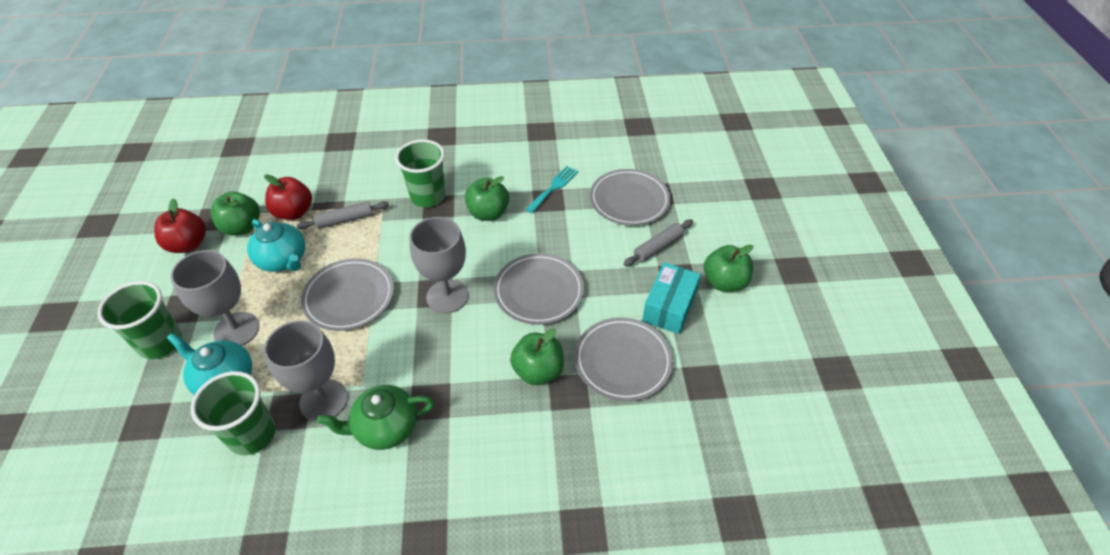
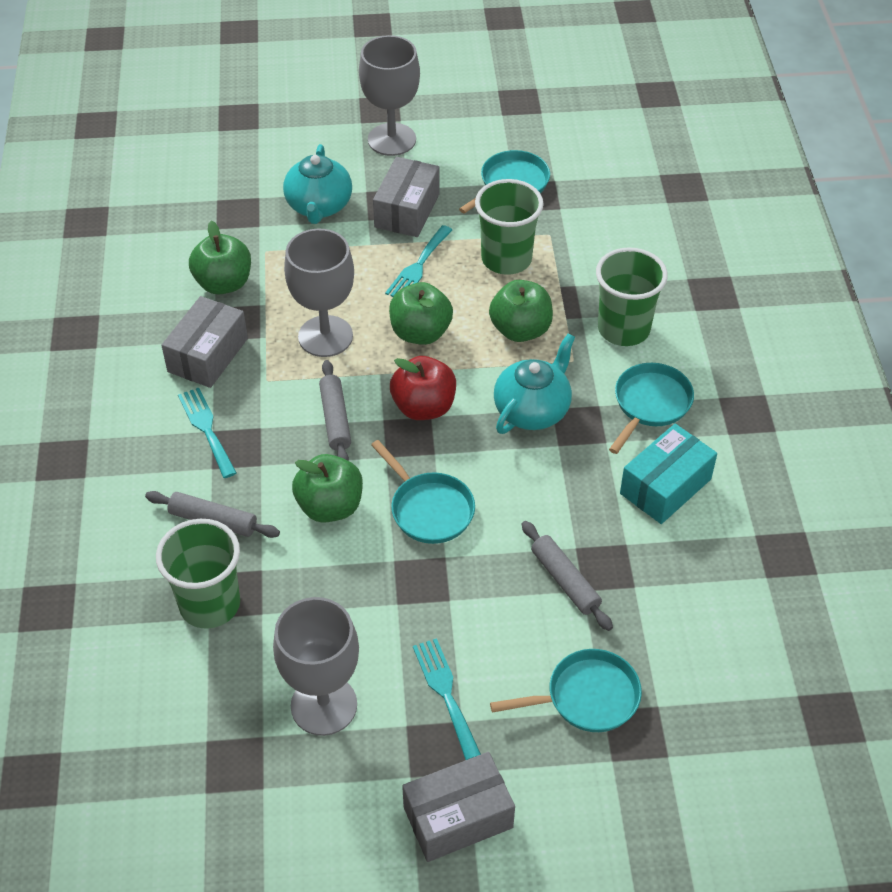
green teapot: [317,385,434,450] = 1 -> none = 0
grey box: none = 0 -> [161,296,248,388] [373,157,440,237] [402,752,515,862] = 3
grey plate: [301,258,394,331] [494,253,584,325] [575,317,673,401] [590,169,671,226] = 4 -> none = 0
grey rolling pin: [297,201,389,229] [623,219,693,266] = 2 -> [145,491,280,538] [319,360,351,461] [522,521,613,631] = 3
red apple: [154,198,206,253] [264,174,312,220] = 2 -> [390,356,456,420] = 1
turquoise fork: [525,166,578,213] = 1 -> [178,388,237,478] [385,225,452,297] [413,638,481,760] = 3
turquoise pan: none = 0 -> [371,440,475,544] [459,150,550,214] [490,649,642,732] [609,363,694,454] = 4

